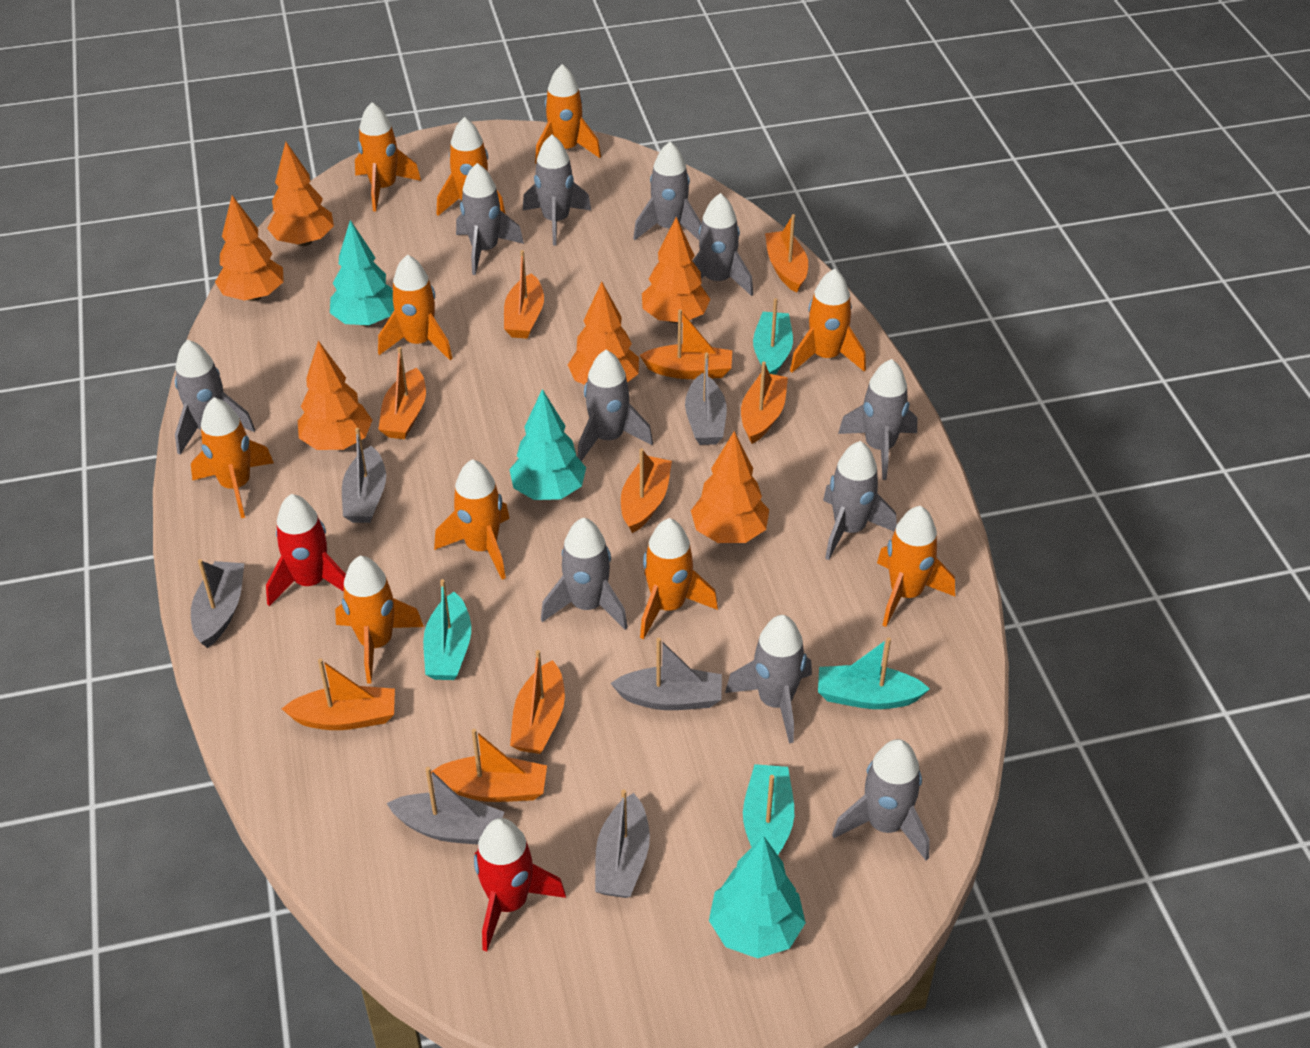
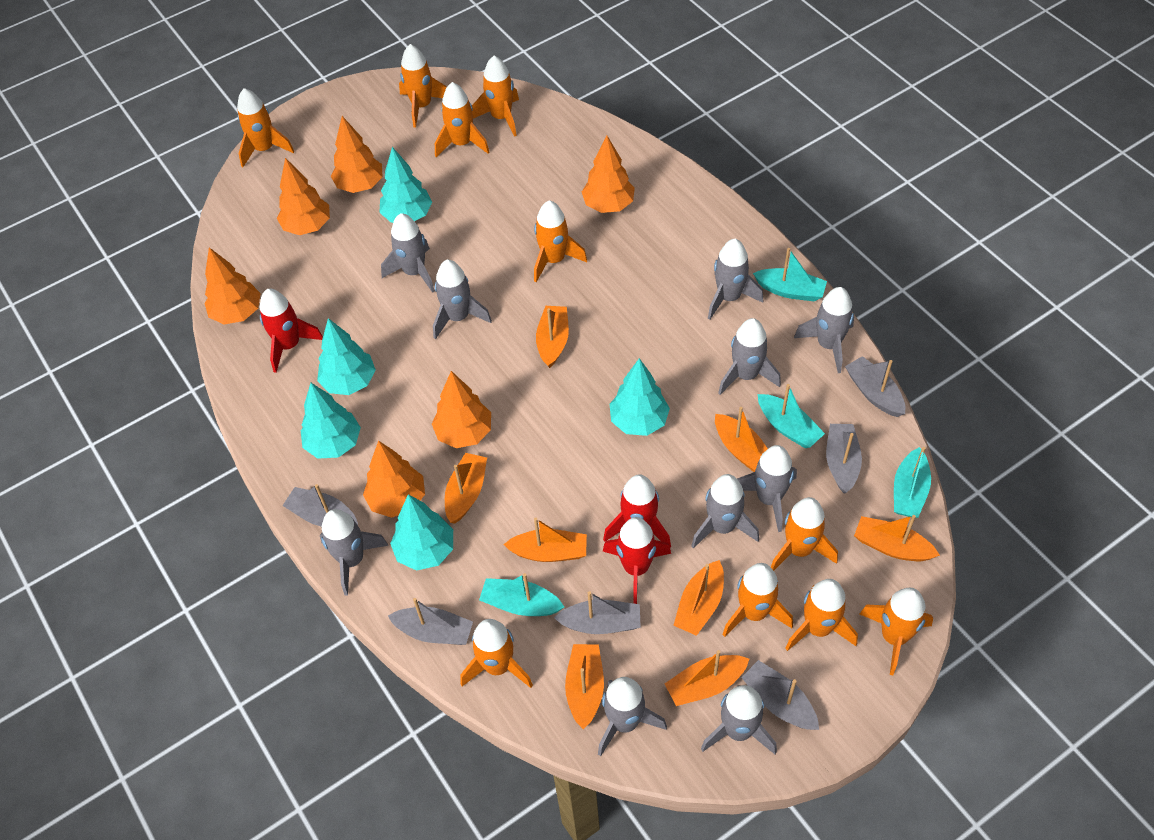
grey rocket: [175,340,255,455] [456,163,524,275] [523,135,592,246] [541,518,628,630] [577,350,653,461] [633,142,702,240] [693,193,753,296] [725,615,812,744] [823,441,897,560] [832,739,930,861] [838,359,917,480] = 11 -> [320,509,388,596] [381,213,435,293] [433,260,492,339] [598,677,667,756] [691,474,759,548] [701,685,777,754] [708,239,763,320] [718,318,781,395] [737,445,797,532] [794,287,854,373] = 10
orange boat: [282,658,395,730] [378,347,426,439] [431,729,547,802] [504,250,544,339] [510,650,565,754] [621,448,672,533] [639,309,732,379] [741,361,788,444] [765,214,808,293] = 9 -> [445,453,487,524] [503,518,587,562] [536,306,569,368] [565,644,604,729] [665,650,749,706] [673,560,724,636] [715,407,768,472] [854,515,940,561] = 8
red rocket: [266,494,346,606] [474,818,566,952] = 2 -> [260,289,323,373] [603,474,671,548] [603,517,671,604] = 3
turquoise tree: [330,220,394,326] [509,389,586,500] [709,836,806,958] = 3 -> [301,383,361,459] [317,318,376,395] [379,147,432,223] [390,494,453,571] [610,358,670,436] = 5

